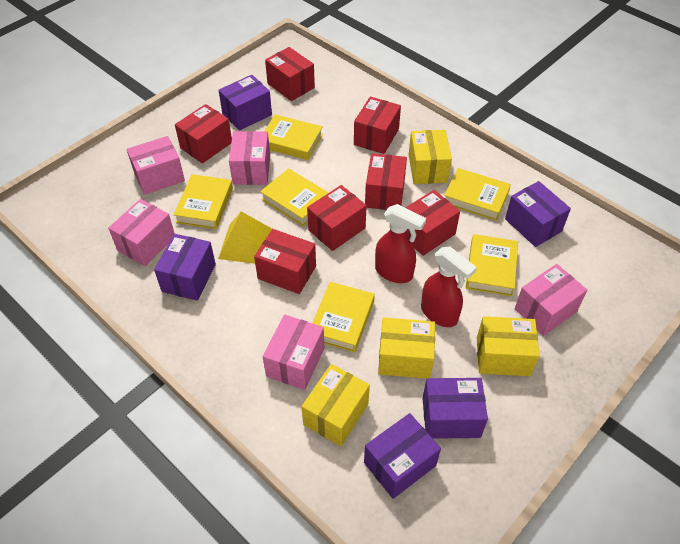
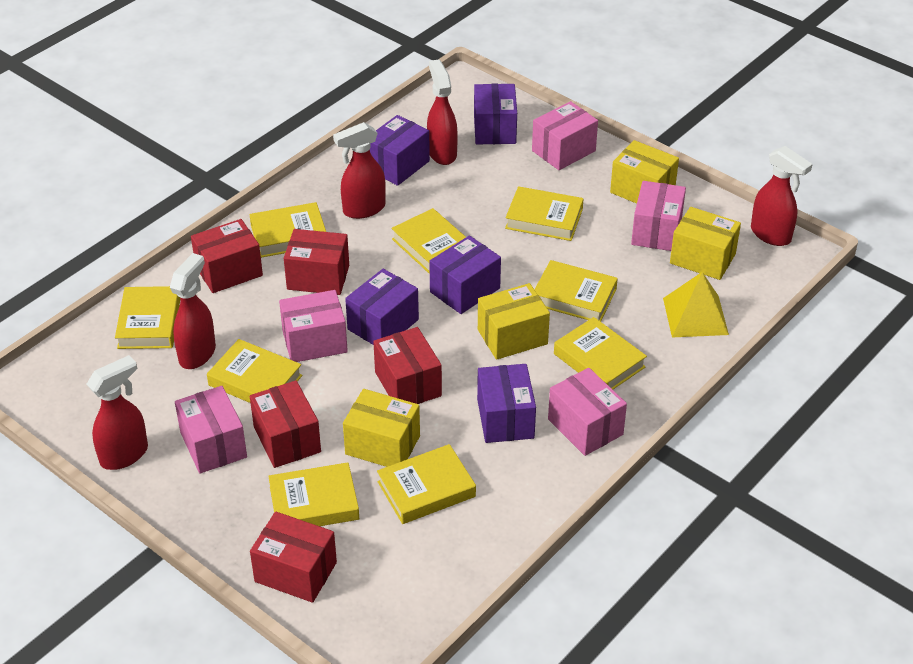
red box: [175,104,232,164] [254,229,316,294] [265,47,315,101] [307,185,367,251] [354,97,401,154] [365,153,407,210] [405,190,460,256] = 7 -> [191,219,263,293] [250,380,321,468] [250,512,337,603] [284,229,349,295] [373,327,442,404] = 5
red spray bottle: [375,204,426,283] [421,247,477,327] = 2 -> [86,355,148,470] [170,253,216,369] [333,122,386,219] [427,59,458,165] [751,146,813,246] = 5
yellow book: [174,174,233,229] [260,168,329,226] [264,114,323,160] [312,282,375,352] [444,168,511,221] [466,234,518,296] = 6 -> [115,286,180,349] [207,339,302,403] [250,202,326,258] [268,462,359,526] [377,444,476,524] [391,208,466,274] [505,186,584,241] [534,260,618,322] [554,317,647,390] = 9

